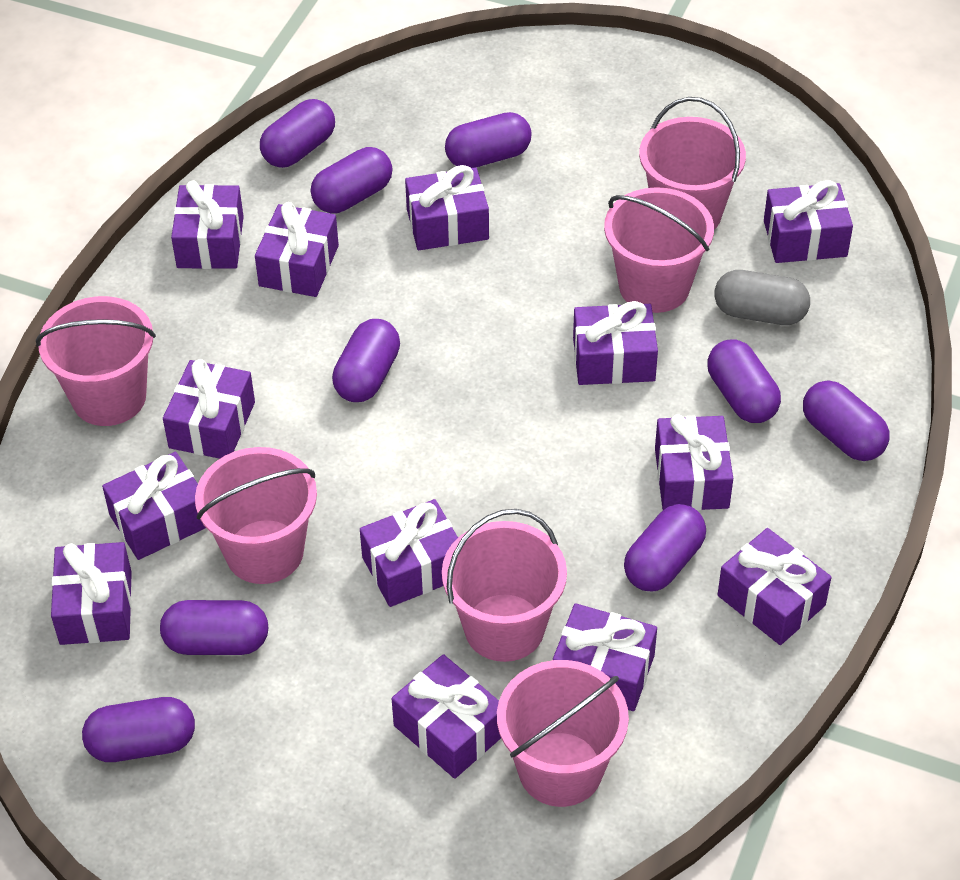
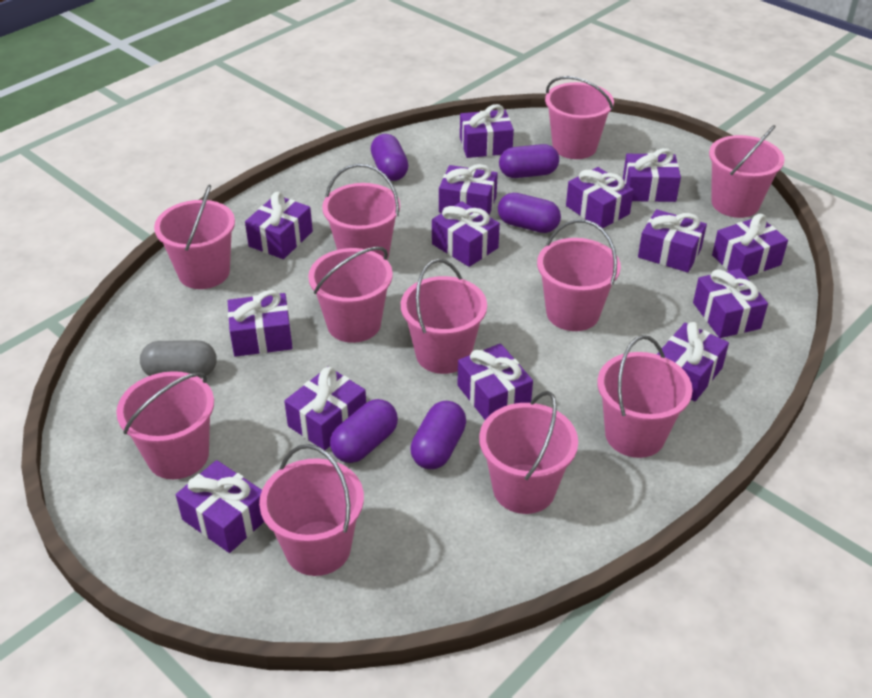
pink bucket: [36,296,156,426] [195,447,317,584] [442,509,567,662] [497,660,629,807] [604,187,714,313] [639,97,746,230] = 6 -> [116,371,214,479] [154,185,235,289] [259,444,364,576] [308,246,393,343] [322,164,400,260] [401,259,487,374] [479,391,578,514] [537,219,621,331] [545,76,614,159] [597,335,693,458] [709,125,785,218] = 11
purple capsule: [82,697,195,762] [160,600,268,655] [260,99,335,168] [311,147,392,213] [332,319,400,402] [445,112,532,168] [624,504,706,591] [707,339,781,423] [803,380,889,461] = 9 -> [330,399,398,463] [371,134,409,181] [410,401,466,469] [498,193,561,233] [499,144,559,178] = 5
purple gift: [51,542,132,645] [102,452,206,560] [163,359,255,459] [171,180,244,269] [255,202,339,297] [360,499,458,607] [392,654,501,779] [405,165,489,250] [553,603,657,711] [573,301,658,385] [655,414,733,511] [718,528,832,645] [764,180,853,263] = 13 -> [176,460,264,553] [228,290,293,357] [245,192,313,259] [284,367,366,450] [432,201,500,267] [439,164,498,215] [458,343,533,420] [460,104,514,158] [566,167,634,228] [623,148,681,202] [638,209,707,273] [657,322,729,401] [693,269,768,338] [712,214,788,277] = 14

